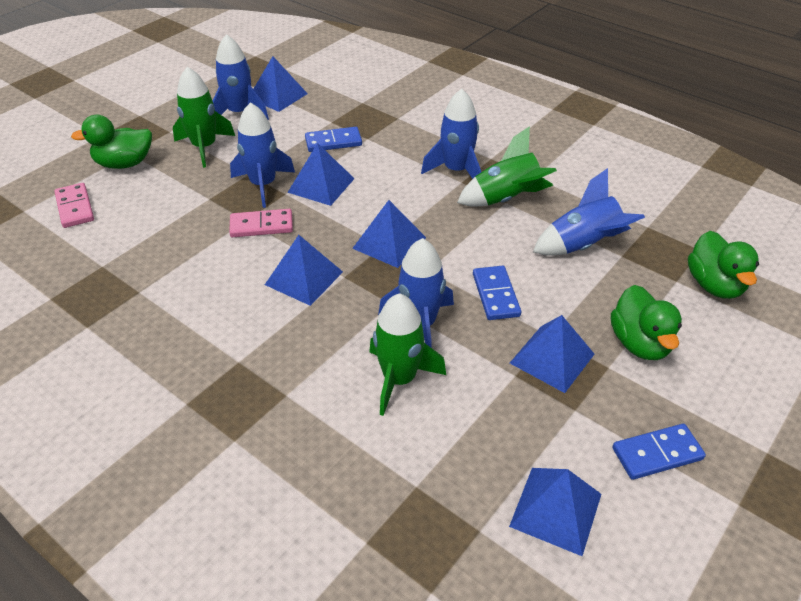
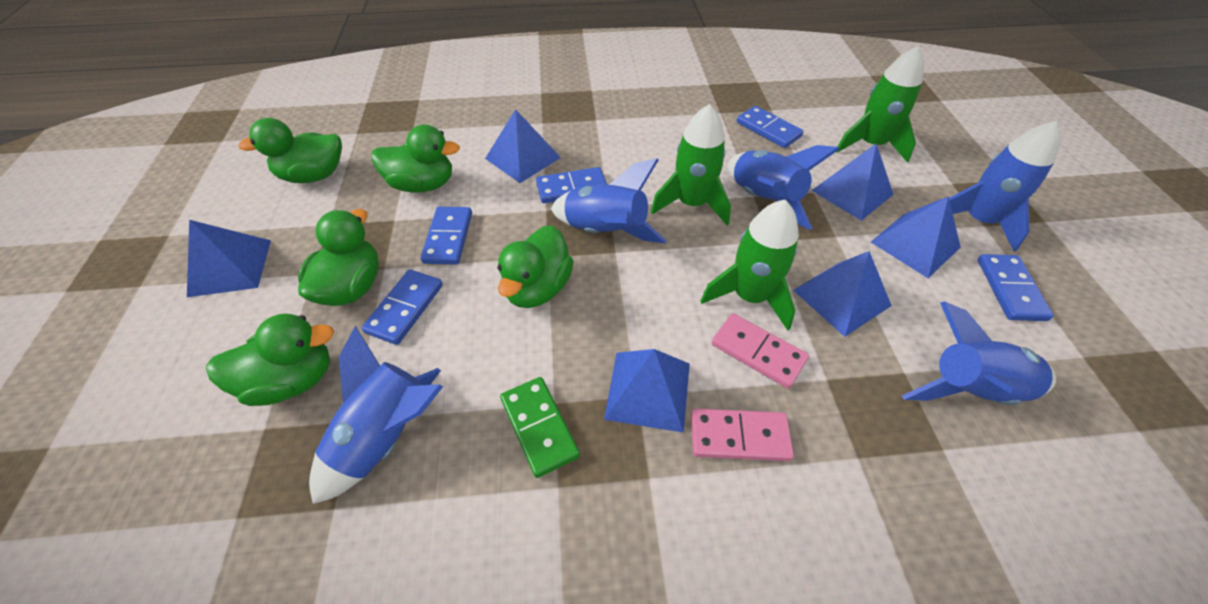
blue domino: [305,127,362,152] [473,266,521,320] [613,424,706,480] = 3 -> [362,269,443,345] [421,207,472,264] [536,167,607,203] [737,106,804,148] [978,254,1054,321] = 5
green domino: none = 0 -> [500,377,580,478] = 1
green duck: [71,115,152,169] [611,285,682,360] [688,231,759,299] = 3 -> [206,313,334,406] [238,118,342,183] [298,209,379,306] [372,124,460,193] [497,225,574,308] = 5

